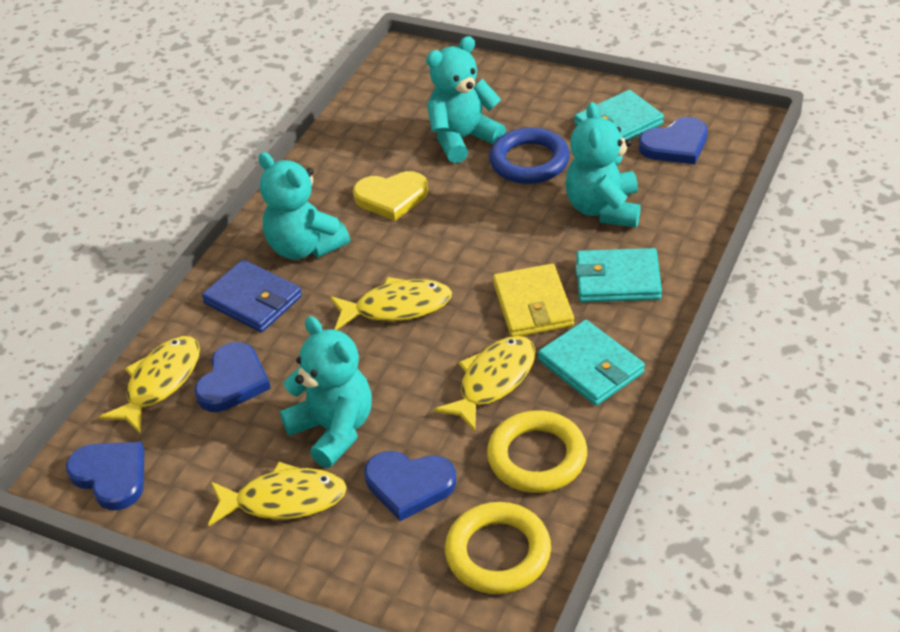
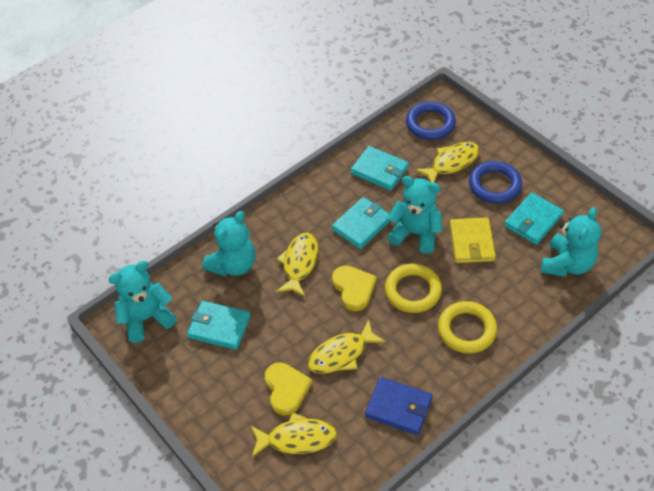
blue heart: [66,442,145,510] [194,342,271,412] [364,451,456,521] [639,117,708,164] = 4 -> none = 0
blue ring: [489,127,570,184] = 1 -> [406,101,456,140] [469,161,522,204] = 2
turquoise wallet: [538,320,645,406] [574,90,664,140] [575,248,662,302] = 3 -> [187,301,251,350] [332,197,391,249] [351,146,409,191] [504,192,564,245] = 4
yellow heart: [353,171,428,221] = 1 -> [265,362,312,416] [332,266,377,311] = 2

